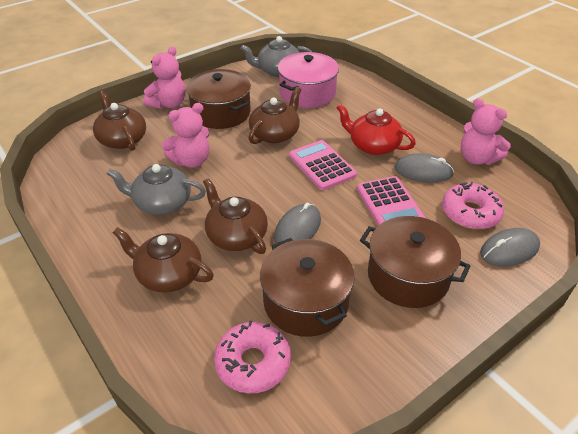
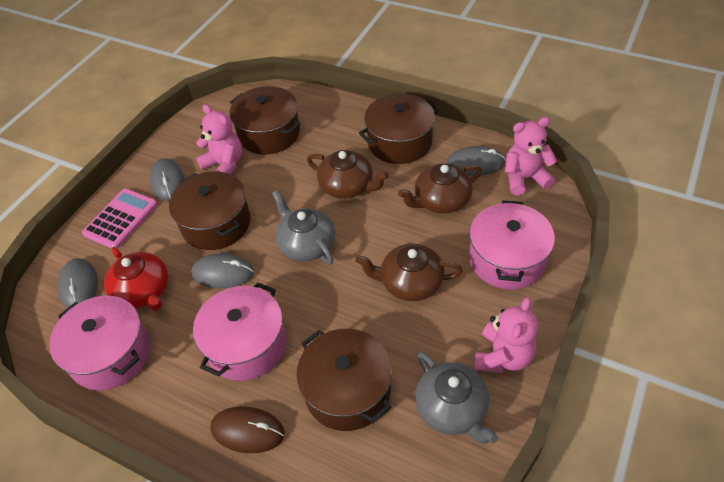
brown mouse: none = 0 -> [210,406,285,453] = 1
brown pot: [186,69,251,129] [260,238,355,337] [360,216,470,308] = 3 -> [169,171,251,250] [230,86,300,154] [297,329,392,431] [359,93,439,164] = 4
brown teapot: [93,91,146,151] [113,227,214,293] [203,178,268,254] [249,87,301,144] = 4 -> [307,150,389,199] [355,243,463,301] [398,163,482,214] = 3
grey mouse: [274,203,321,243] [395,153,454,183] [480,228,540,267] = 3 -> [58,258,98,308] [149,158,184,201] [191,254,254,288] [446,146,505,176] = 4
pink calculator: [289,140,357,190] [357,176,426,226] = 2 -> [82,189,158,249] = 1
pink donut: [214,320,291,393] [442,182,504,229] = 2 -> none = 0
pink pot: [278,52,339,108] = 1 -> [49,296,150,390] [193,282,286,381] [469,200,555,289] = 3

